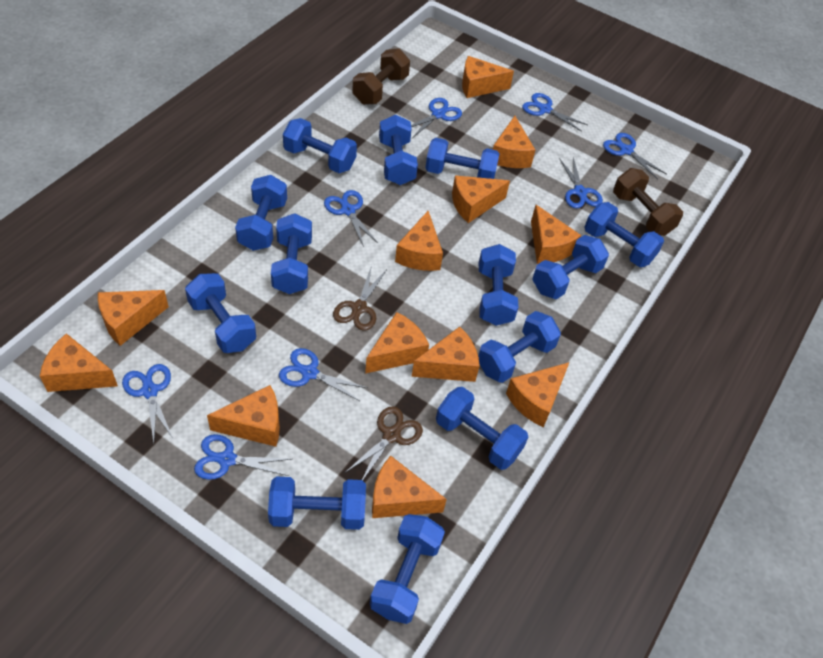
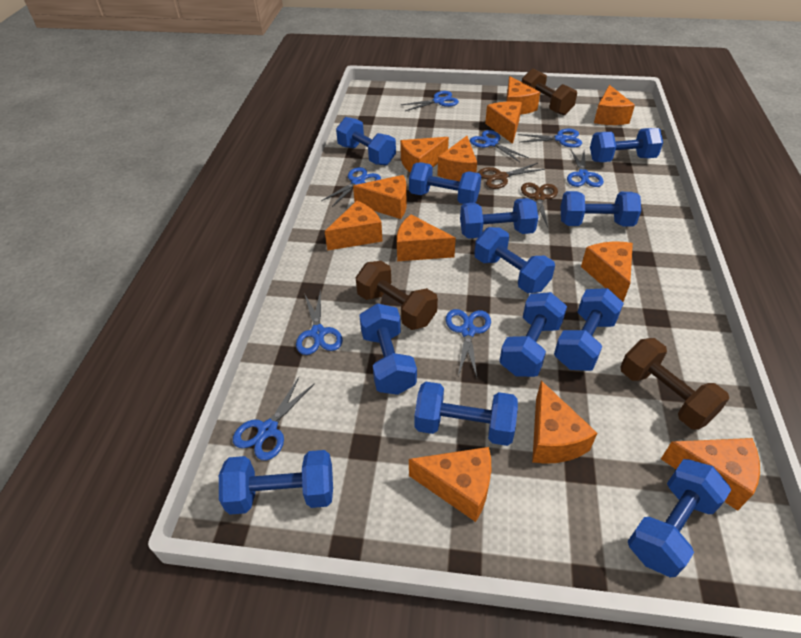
blue dumbbell: [185,273,256,353] [235,175,287,251] [268,476,366,530] [271,213,312,294] [283,118,357,173] [370,514,445,624] [379,115,418,185] [425,138,499,179] [436,387,528,470] [478,311,561,383] [479,244,518,326] [532,235,609,299] [585,202,664,267] = 13 -> [219,450,333,515] [336,117,396,165] [359,303,417,395] [409,162,481,204] [415,382,518,446] [460,198,538,239] [474,227,555,293] [499,292,567,377] [554,288,624,371] [561,191,641,226] [590,128,663,162] [628,459,731,577] = 12
brown dumbbell: [352,48,410,105] [613,168,683,236] = 2 -> [355,261,438,330] [522,69,577,115] [620,338,729,430] = 3

